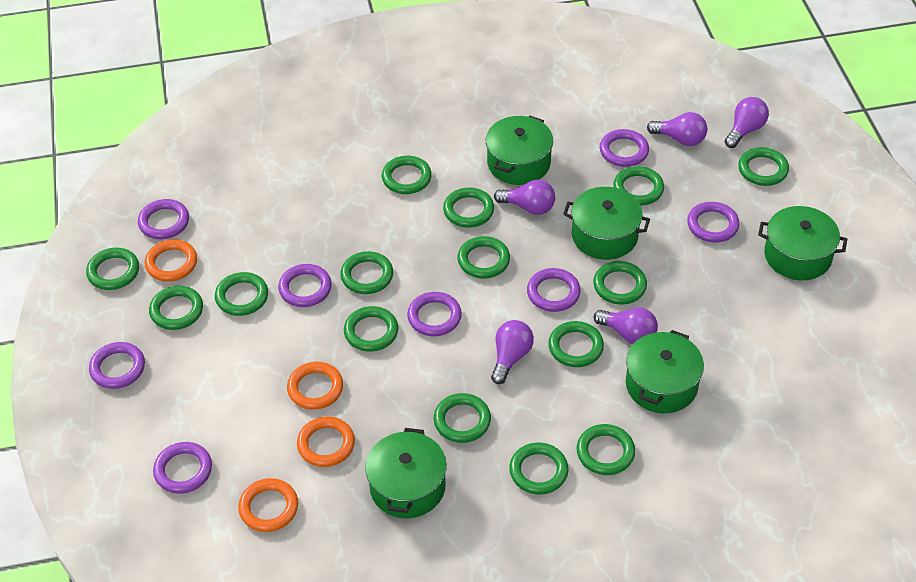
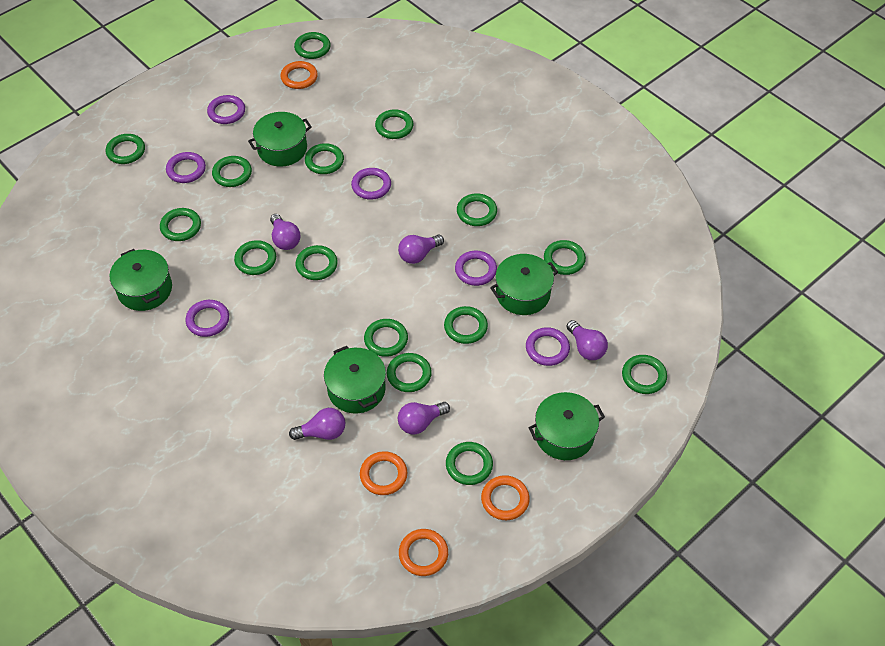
purple ring: [89,342,145,389] [138,199,189,239] [153,442,212,494] [278,264,332,307] [407,292,462,336] [527,268,581,312] [600,129,649,167] [687,202,740,242] = 8 -> [166,152,206,183] [186,300,229,337] [207,95,245,124] [351,168,391,200] [455,251,497,286] [526,327,570,366] = 6

